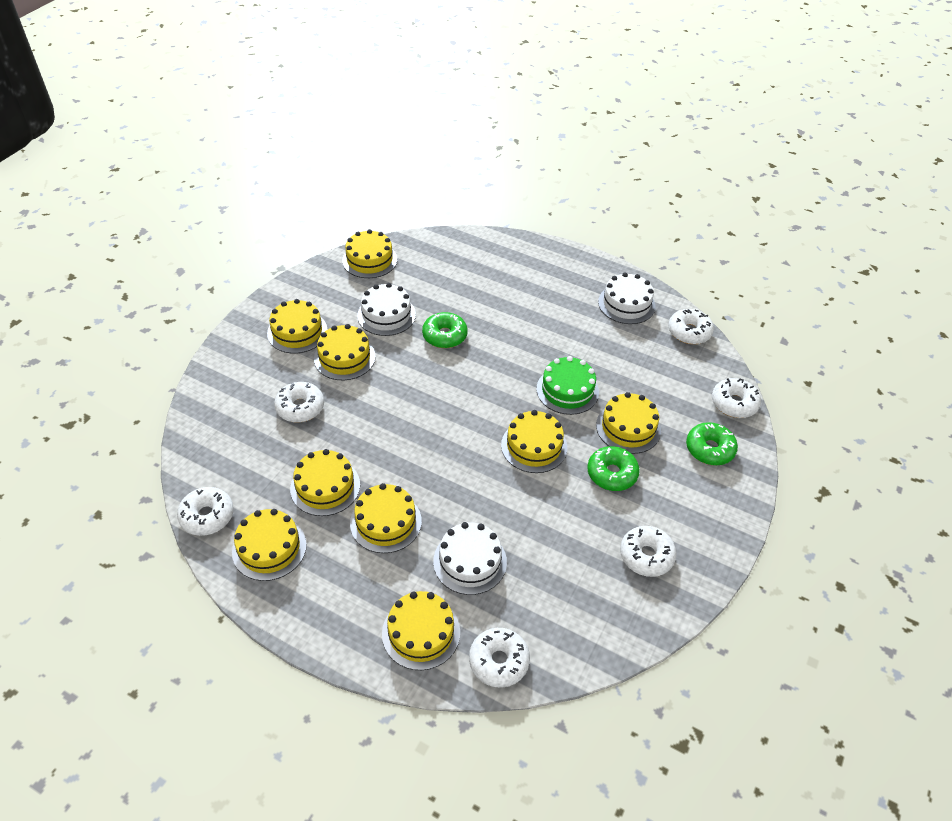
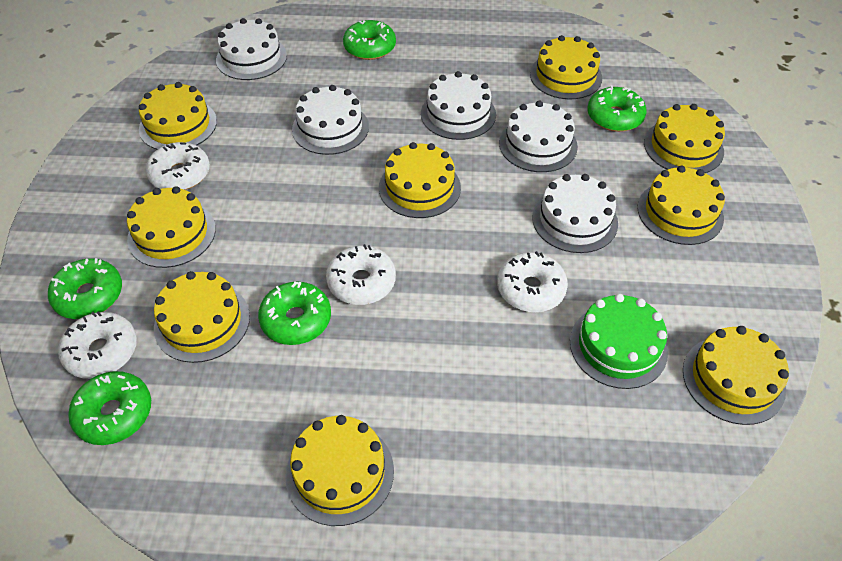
green donut: [422,312,468,348] [587,446,640,491] [686,422,738,465] = 3 -> [48,258,122,319] [68,371,151,445] [258,281,331,345] [343,20,396,60] [587,85,646,132] = 5
white cake: [357,283,416,336] [433,522,507,595] [598,272,655,324] = 3 -> [216,18,287,80] [292,85,369,155] [421,71,496,140] [499,101,578,172] [532,174,618,253] = 5
white donut: [177,487,234,536] [274,382,324,423] [469,628,530,688] [620,526,677,577] [668,309,714,344] [712,378,761,418] = 6 -> [58,311,137,379] [146,142,210,190] [326,244,396,305] [497,251,568,312] = 4

